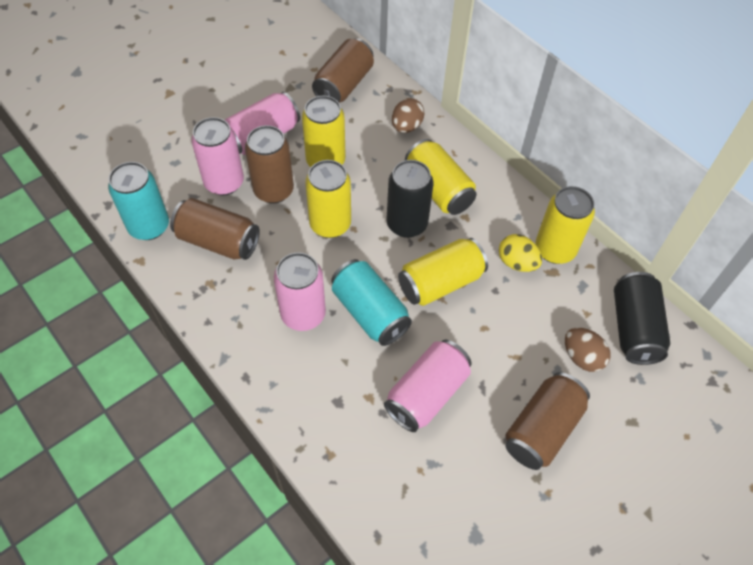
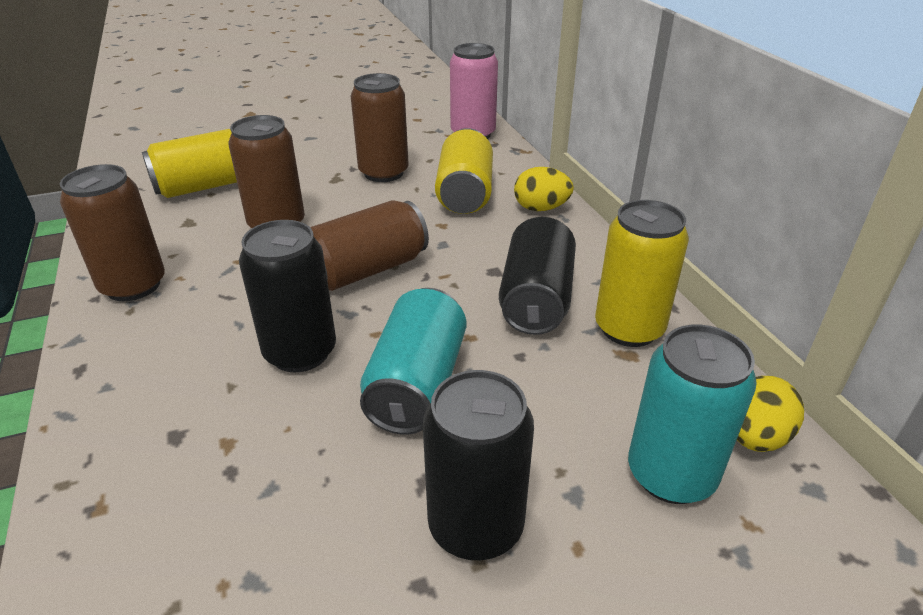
black can: [386,160,433,238] [614,272,671,365] = 2 -> [239,220,336,373] [423,370,534,560] [499,217,576,335] = 3
brown egg: [392,98,424,133] [565,327,611,372] = 2 -> none = 0
pink can: [191,117,244,195] [225,92,300,155] [274,252,326,331] [384,340,472,432] = 4 -> [450,43,498,139] = 1
yellow can: [302,96,346,167] [305,160,351,238] [398,238,488,306] [405,139,476,215] [535,186,595,264] = 5 -> [142,129,237,198] [435,128,493,214] [595,200,689,347] = 3
yellow egg: [499,234,542,272] = 1 -> [514,167,574,211] [737,376,804,452] = 2

